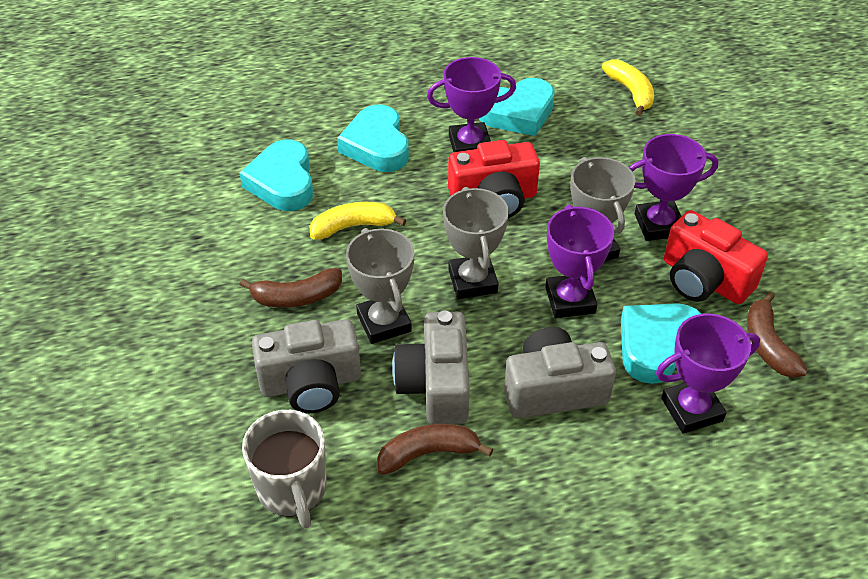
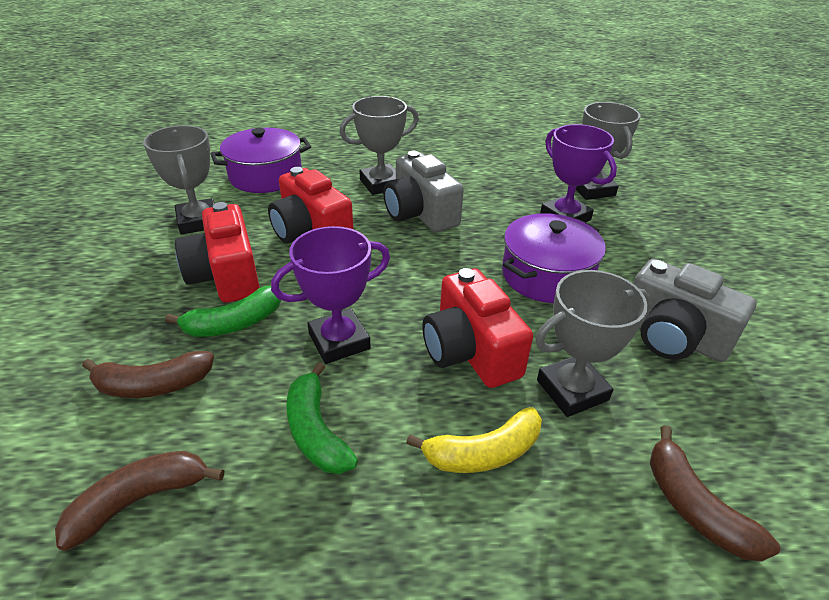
green banana: none = 0 -> [165,286,281,337] [286,362,358,474] = 2
grey camera: [252,319,361,413] [392,311,470,424] [504,327,616,419] = 3 -> [383,151,464,232] [633,259,756,362] = 2
grey mug: [242,410,327,528] = 1 -> none = 0
grey trophy: [346,228,414,344] [443,187,509,299] [570,157,635,262] = 3 -> [143,125,214,235] [340,96,419,195] [535,270,649,417] [576,102,640,200] = 4
purple pot: none = 0 -> [211,128,311,193] [502,213,606,303] = 2
purple trophy: [427,57,516,152] [545,205,614,318] [629,134,719,241] [656,314,760,434] = 4 -> [271,226,390,364] [540,124,617,222] = 2
red camera: [448,140,540,218] [664,210,768,304] = 2 -> [175,202,260,303] [268,167,354,243] [422,268,533,388] = 3
turquoise heart: [239,139,313,211] [337,104,409,172] [479,78,555,136] [621,303,702,384] = 4 -> none = 0
yellow banana: [309,202,406,240] [602,59,654,116] = 2 -> [406,407,542,473] = 1

